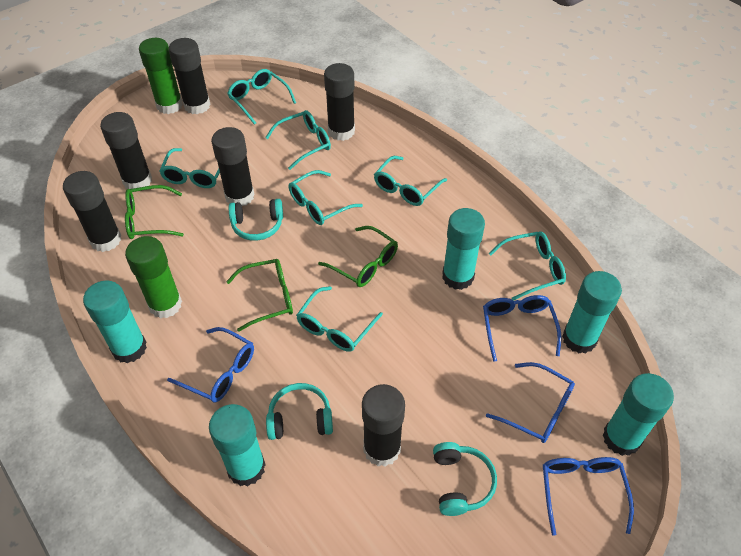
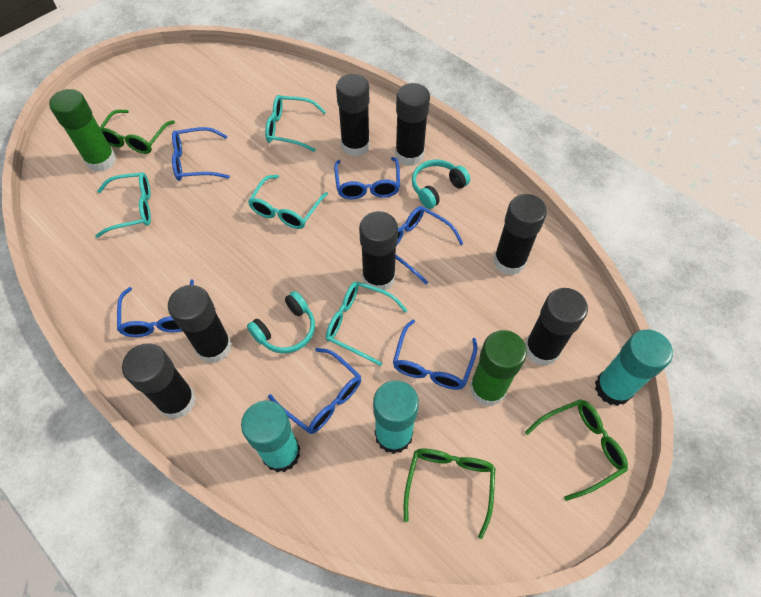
black glue stick: [63,171,121,252] [100,112,152,189] [169,38,211,114] [211,127,255,206] [324,63,355,141] [362,384,405,467] = 6 -> [122,343,196,419] [168,285,232,363] [336,74,370,157] [359,211,398,291] [395,83,430,166] [494,194,547,275] [525,288,588,366] = 7
blue glasses: [167,327,254,402] [483,295,561,362] [486,362,575,443] [543,457,634,536] = 4 -> [117,279,194,337] [172,127,230,181] [268,348,361,434] [334,157,400,199] [393,320,477,390] [395,206,464,284] = 6
turquoise glasses: [159,148,220,188] [227,69,296,125] [265,110,331,170] [289,170,363,225] [296,286,383,352] [374,156,447,206] [488,231,566,301] = 7 -> [95,172,151,238] [248,175,328,229] [265,95,326,152] [326,282,408,366] = 4
turquoise glue stick: [83,280,147,363] [209,404,266,486] [442,208,485,290] [562,271,622,354] [603,373,674,456] = 5 -> [241,400,300,472] [373,380,419,454] [595,330,673,406] = 3
turquoise headphones: [229,199,283,241] [266,383,333,440] [433,442,497,516] = 3 -> [247,291,315,354] [412,160,470,209] = 2

